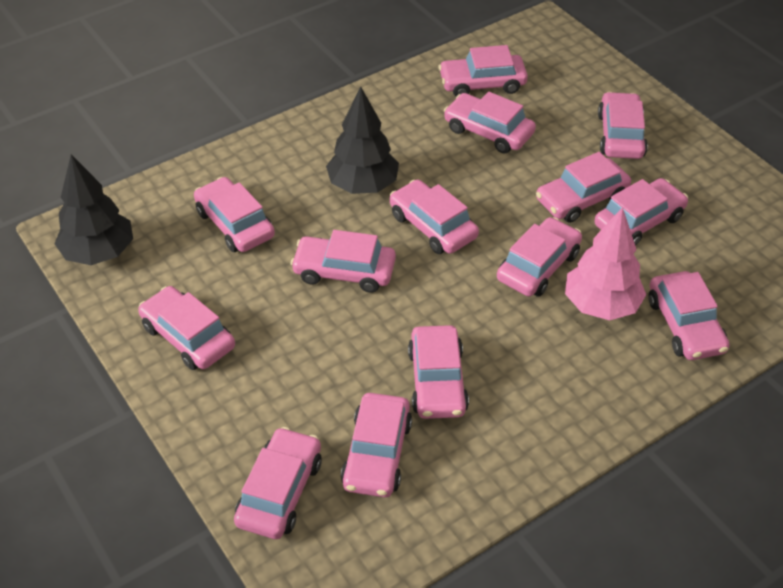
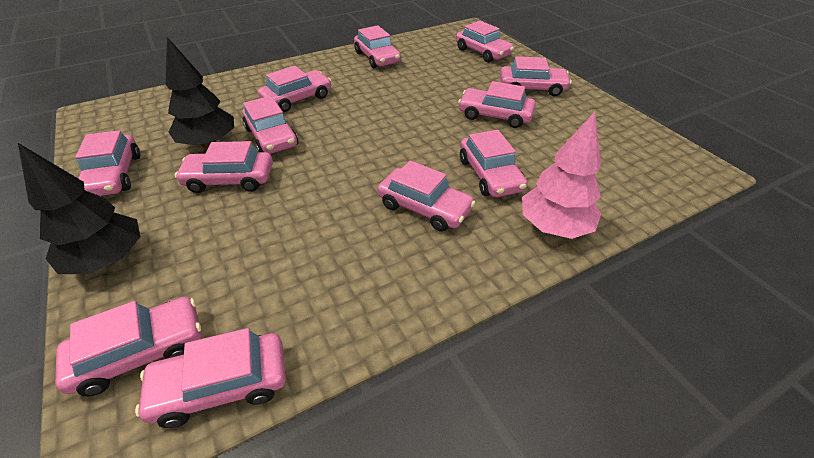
pink car: [138,286,235,370] [194,177,275,252] [234,427,322,539] [291,230,396,293] [341,393,412,497] [390,179,479,254] [408,325,469,419] [439,45,528,97] [444,92,536,153] [497,217,582,297] [536,152,631,223] [594,178,688,246] [598,92,648,159] [648,271,729,360] = 14 -> [55,297,201,397] [75,130,140,196] [135,328,286,428] [175,141,273,193] [242,96,298,154] [258,66,331,112] [354,25,401,68] [377,161,475,232] [456,21,514,62] [458,81,536,128] [460,130,528,197] [500,56,572,96] = 12

